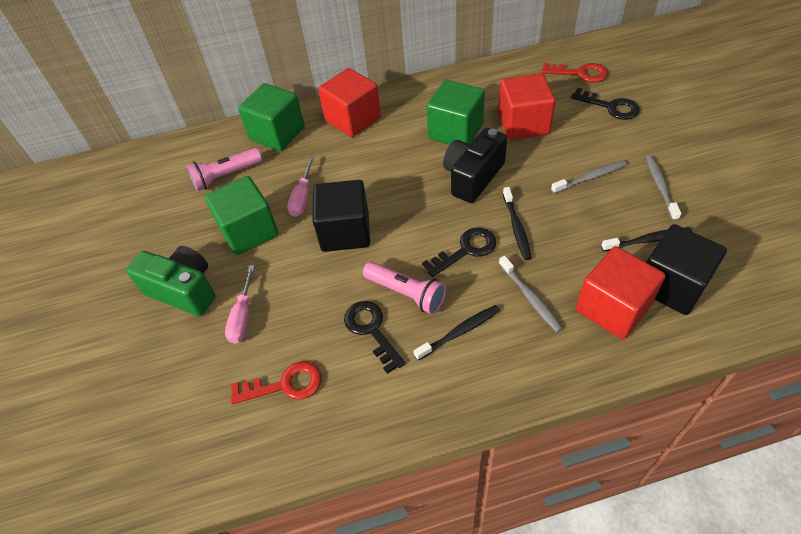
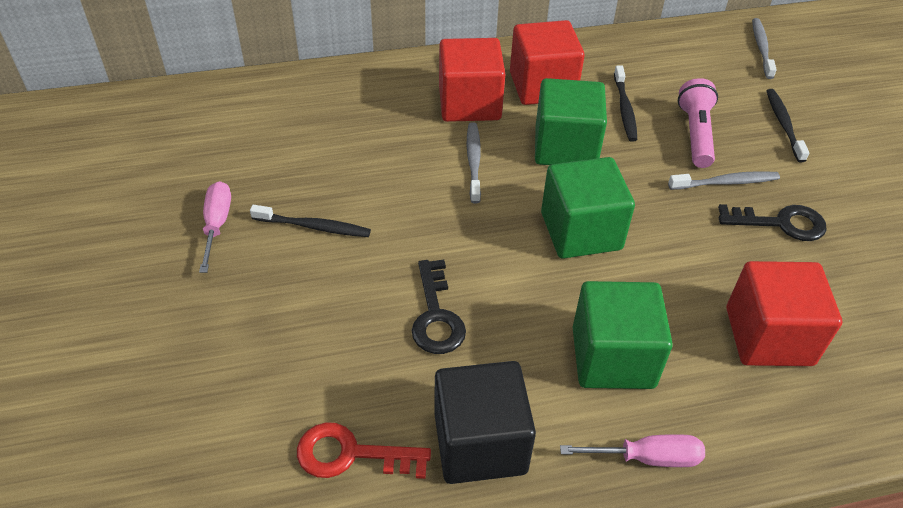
black camera: [443,128,507,203] = 1 -> none = 0
black cube: [312,180,370,252] [646,224,727,315] = 2 -> [434,361,536,484] = 1
black key: [344,301,405,374] [422,228,496,277] [571,88,640,120] = 3 -> [412,260,466,354] [718,204,827,241] = 2
green camera: [126,246,216,316] = 1 -> none = 0
pink flashlight: [186,148,262,191] [363,262,446,314] = 2 -> [678,78,718,168] = 1
red key: [230,361,322,404] [541,63,608,82] = 2 -> [297,422,431,479] = 1

